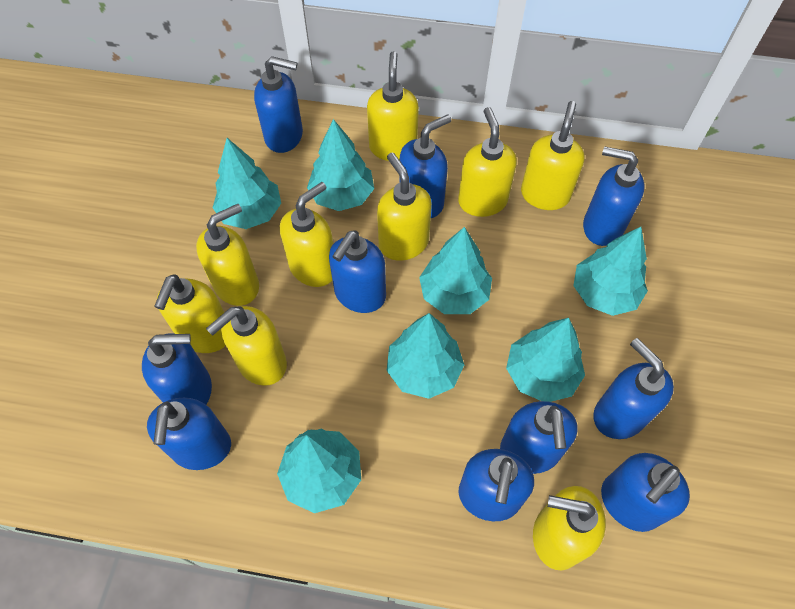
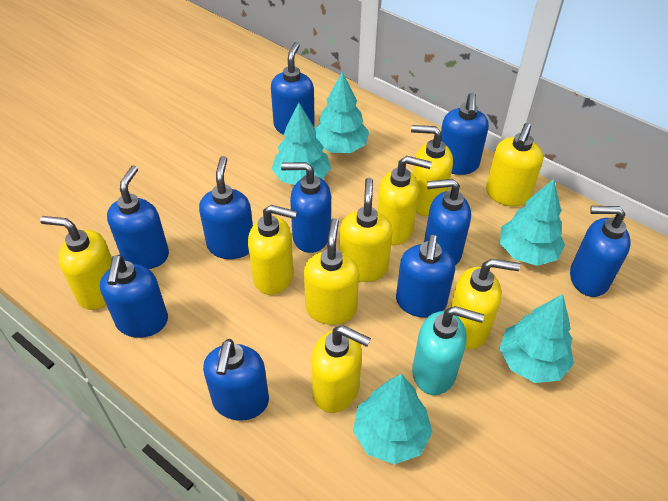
turquoise soap dispenser: none = 0 -> [412,306,484,395] = 1
turquoise tree: [213,138,281,229] [277,429,361,513] [307,119,374,211] [387,313,464,399] [419,227,492,314] [506,318,585,402] [573,227,648,316] = 7 -> [272,103,331,185] [315,72,369,153] [353,374,433,464] [499,294,574,383] [500,179,565,266] = 5

